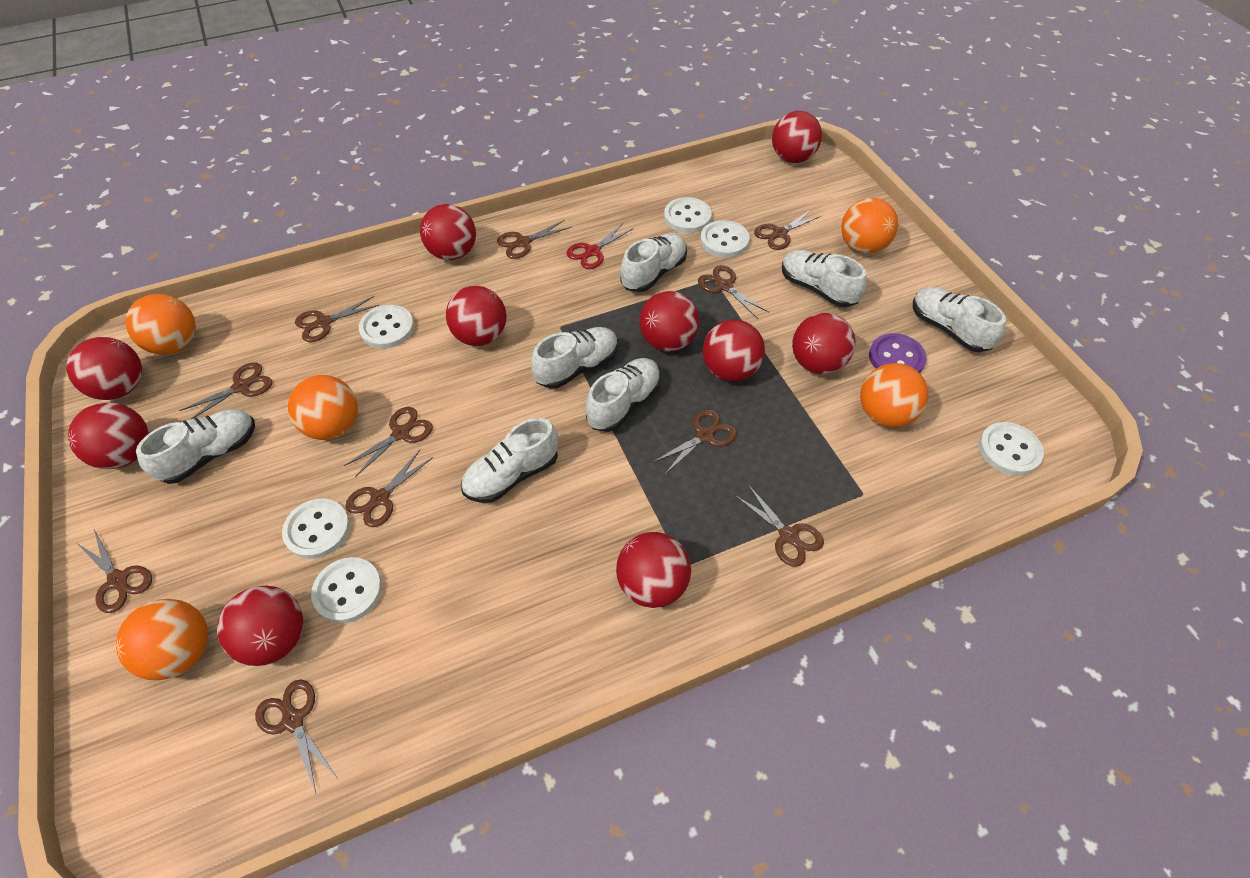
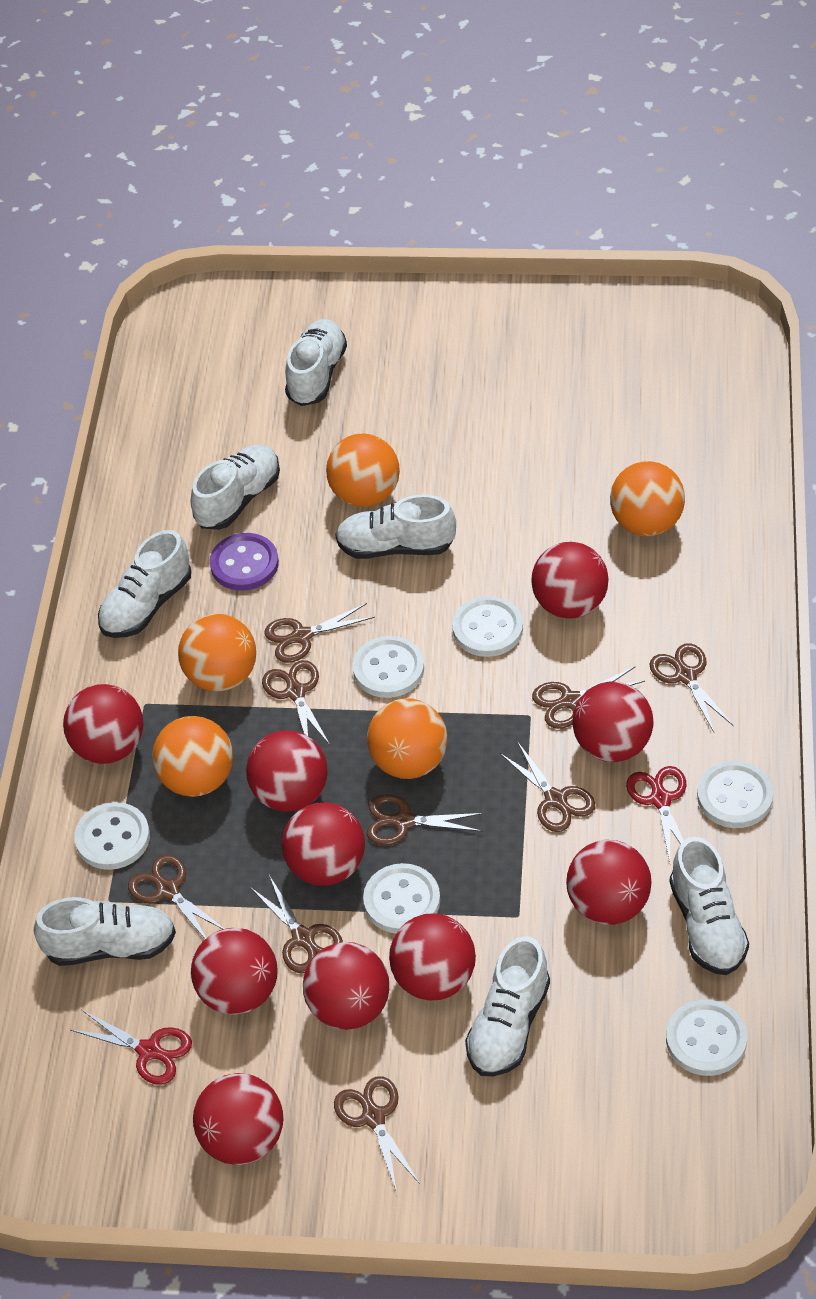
brown scissors: [77,530,152,613] [179,362,272,420] [255,679,338,793] [295,296,379,342] [344,407,433,477] [345,449,433,527] [497,220,572,259] [652,409,737,475] [698,265,769,319] [734,485,824,567] [754,209,821,250] = 11 -> [128,855,224,939] [250,875,343,974] [262,660,330,745] [264,603,375,663] [334,1076,420,1192] [367,795,484,845] [500,741,595,832] [532,666,645,729] [649,643,733,732] = 9
red scissors: [567,223,634,269] = 1 -> [71,1010,192,1085] [626,766,686,862] = 2

